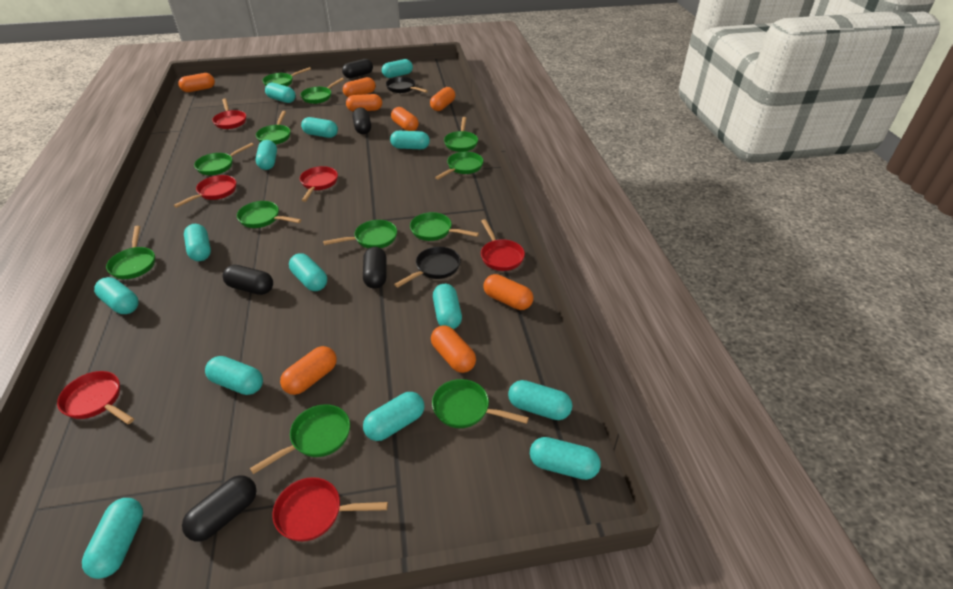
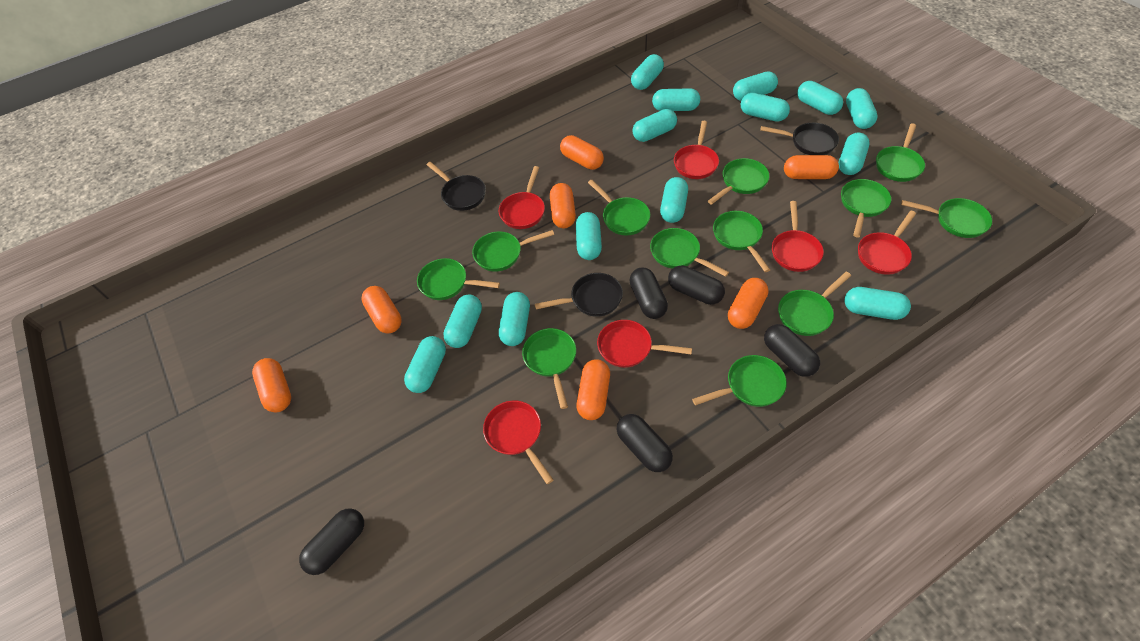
black pan: [386,77,428,93] [394,247,461,288] = 2 -> [427,162,486,211] [535,273,623,317] [760,123,839,155] = 3
orange capsule: [178,73,215,92] [280,346,337,395] [343,77,376,97] [346,94,382,112] [391,107,419,131] [430,87,455,111] [431,325,476,373] [483,274,533,310] = 8 -> [252,358,291,412] [361,286,402,333] [550,183,576,228] [560,135,604,170] [577,359,610,420] [728,278,769,329] [784,155,839,179] = 7

